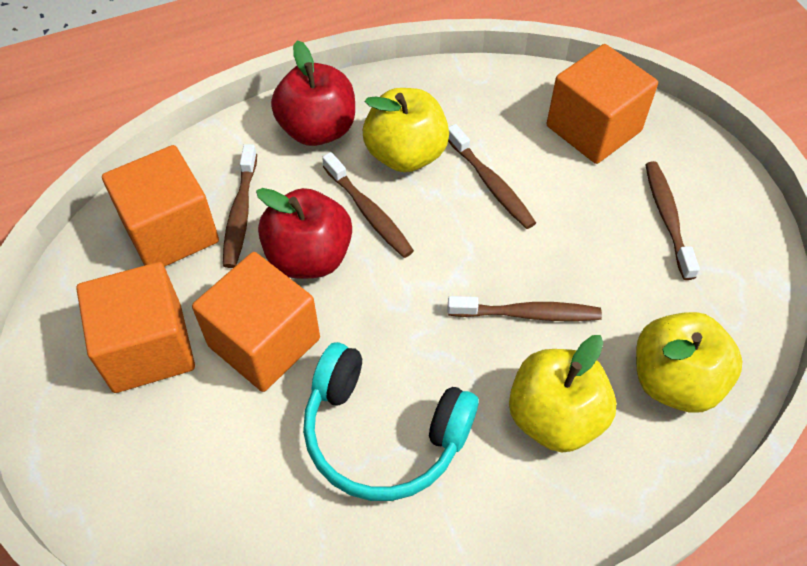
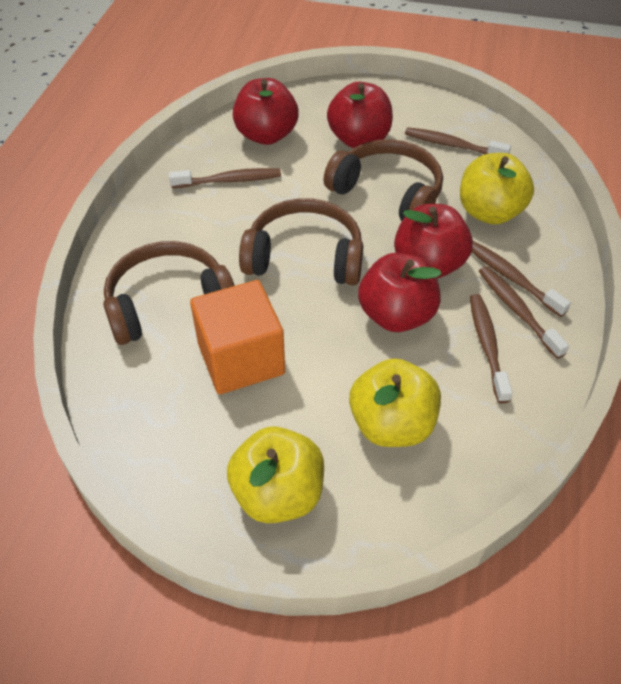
brown headphones: none = 0 -> [103,241,235,345] [239,198,363,285] [323,139,443,221] = 3
orange cube: [76,262,195,393] [102,145,219,267] [192,252,320,392] [547,44,658,164] = 4 -> [190,280,285,394] = 1
red apple: [256,188,352,279] [271,40,355,146] = 2 -> [233,78,299,145] [327,82,393,148] [358,253,442,332] [394,204,473,278] = 4
turquoise headphones: [303,342,479,501] = 1 -> none = 0

